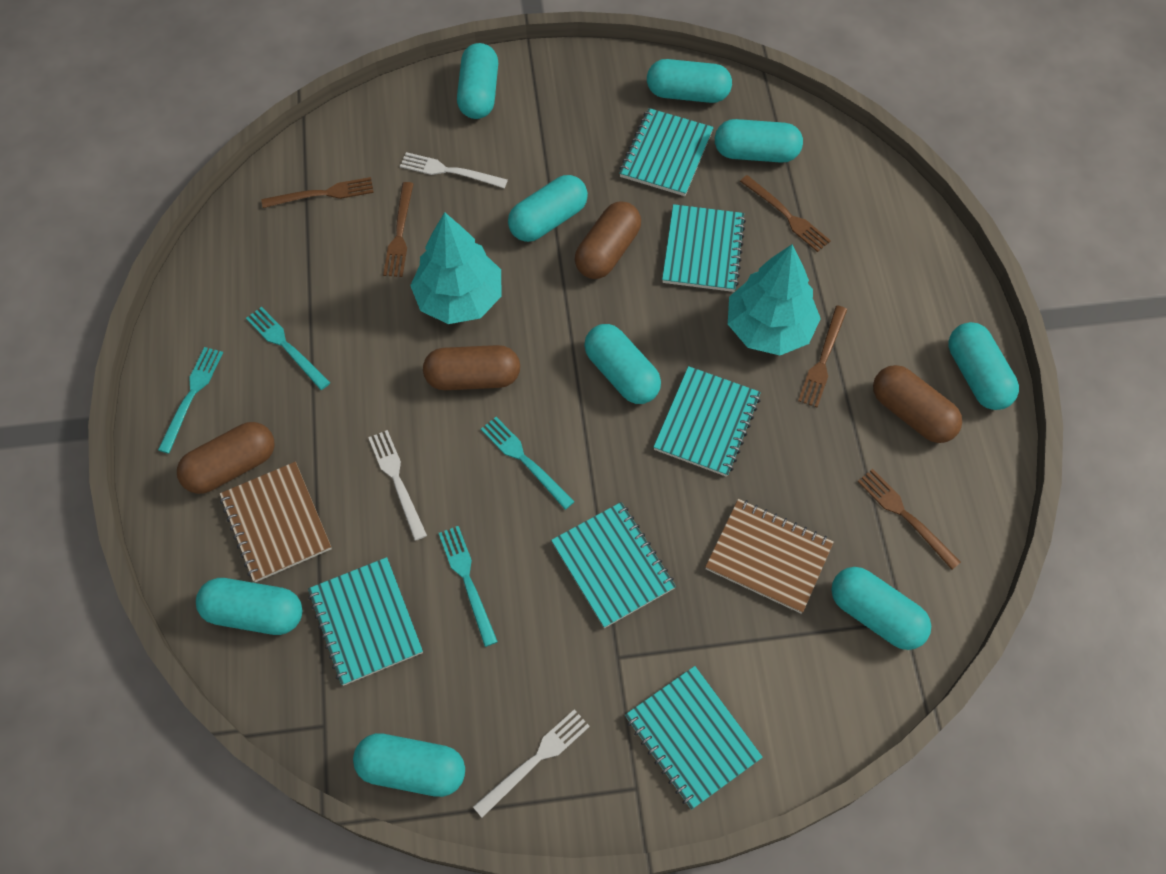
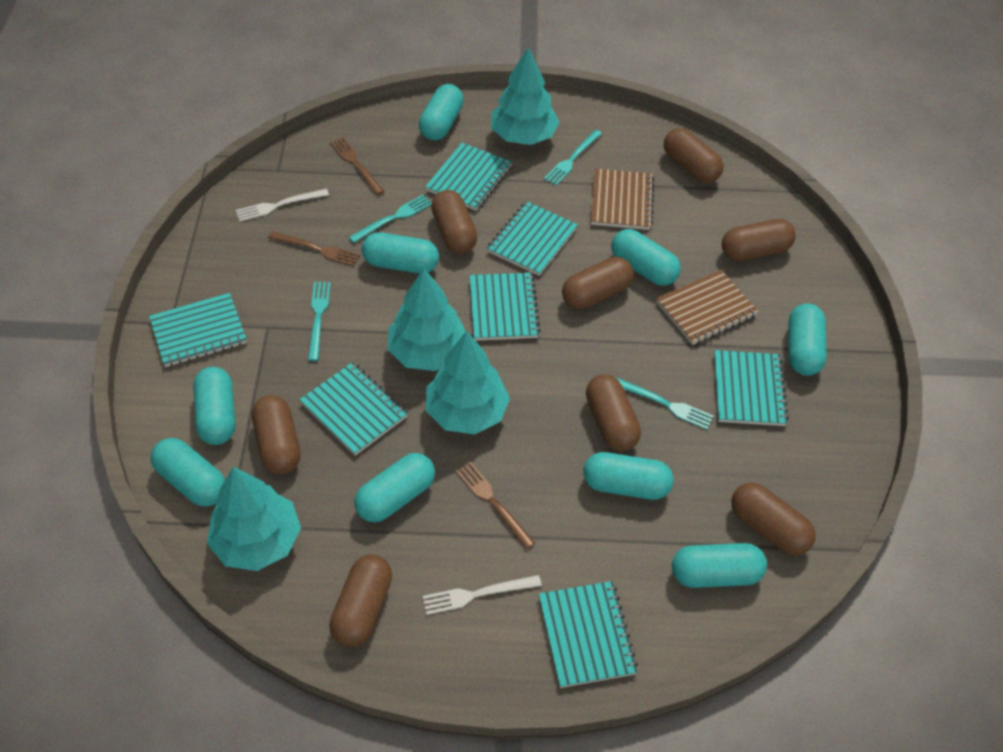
brown capsule: [177,422,274,494] [423,345,520,390] [575,202,641,279] [873,365,962,443] = 4 -> [252,395,301,474] [329,555,392,647] [431,190,478,253] [562,257,634,309] [586,374,641,451] [664,128,723,183] [722,219,796,261] [731,483,816,556] = 8
brown fork: [261,177,374,208] [383,182,414,277] [740,175,831,252] [798,305,847,407] [857,469,961,570] = 5 -> [268,231,360,266] [330,137,384,195] [456,462,535,549] = 3
turquoise notebook: [308,557,423,686] [551,502,676,628] [619,108,714,196] [625,666,763,810] [654,366,761,477] [662,204,746,292] = 6 -> [149,293,247,367] [299,362,408,456] [425,142,512,211] [470,273,541,341] [487,201,578,276] [539,581,638,688] [714,350,789,426] = 7
turquoise tree: [410,212,501,324] [728,244,821,355] = 2 -> [207,467,301,571] [388,268,466,371] [426,331,510,434] [491,47,560,145] = 4
white fork: [368,430,427,541] [400,152,508,188] [473,709,590,818] = 3 -> [236,189,329,222] [423,575,542,615] = 2

